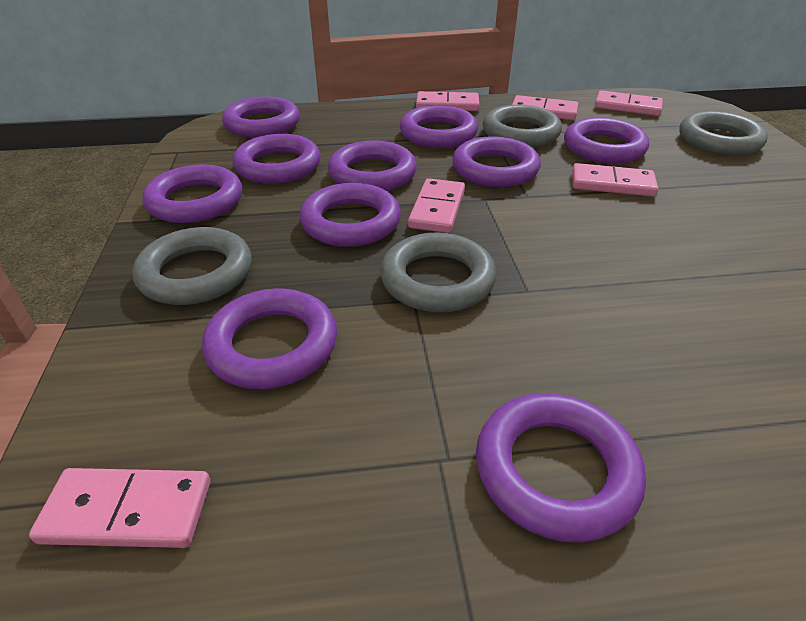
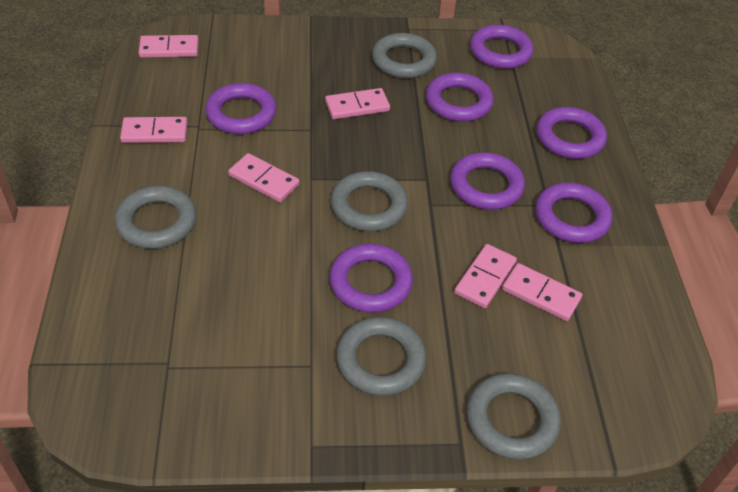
grey ring: [133,227,252,305] [380,233,497,313] [483,105,562,147] [679,111,768,156] = 4 -> [115,186,196,249] [331,171,408,231] [336,317,426,396] [372,33,437,78] [467,373,561,460] = 5
purple ring: [143,164,242,223] [202,288,337,389] [222,97,300,137] [232,134,320,184] [299,183,401,247] [328,141,417,191] [400,105,478,148] [452,136,541,187] [476,393,646,543] [564,118,649,164] = 10 -> [205,83,276,134] [329,244,413,313] [426,73,494,122] [450,152,525,210] [470,25,534,69] [535,183,612,243] [536,107,607,159] = 7

